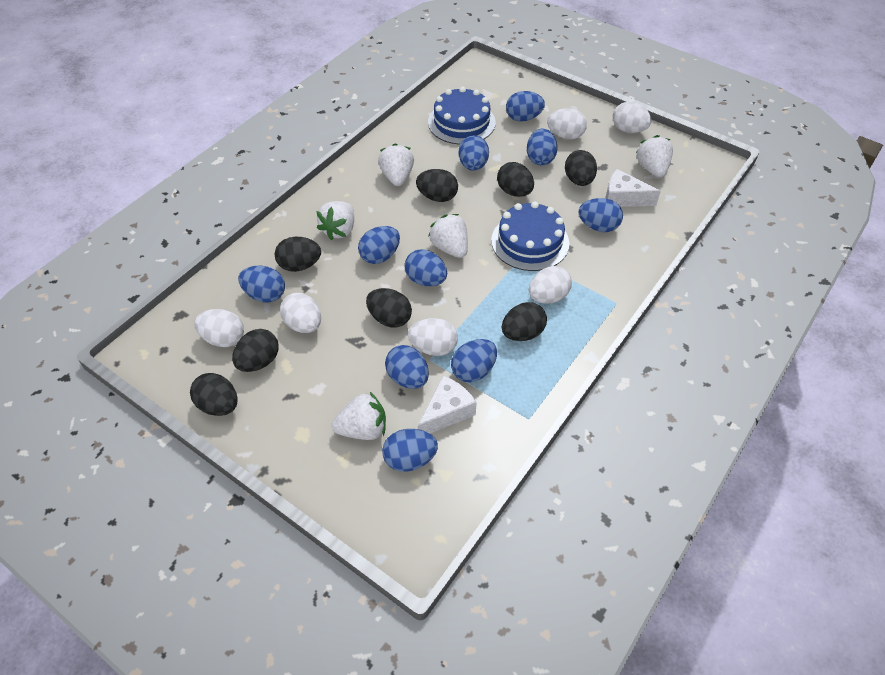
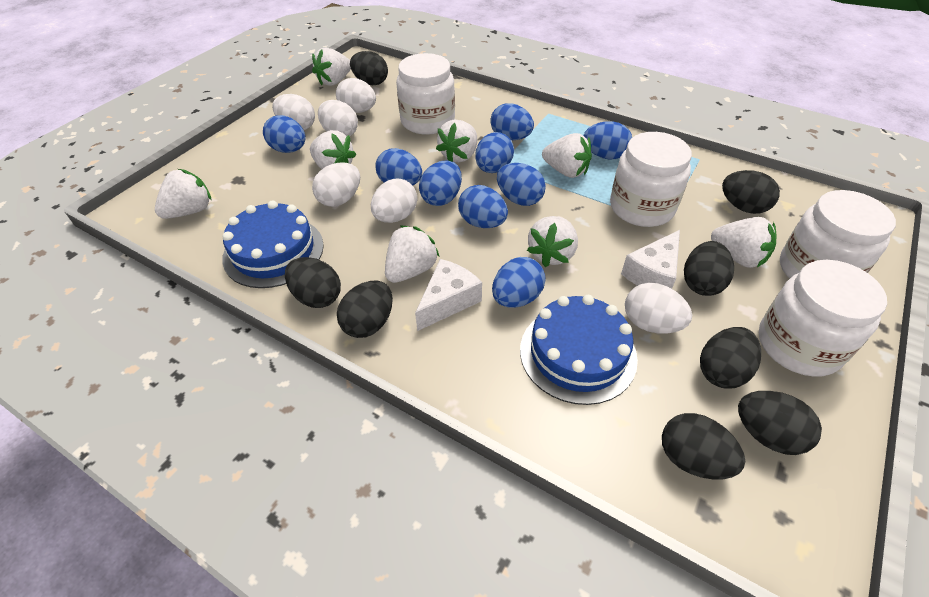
blue egg: [238,265,285,303] [358,226,400,264] [382,429,438,472] [385,345,429,389] [404,249,447,286] [451,339,497,382] [459,135,489,171] [506,91,545,122] [527,128,557,165] [579,198,623,232] = 10 -> [263,115,305,153] [375,148,422,185] [419,160,462,206] [458,185,508,228] [475,132,514,173] [490,103,534,140] [492,257,546,308] [497,163,546,206] [583,121,632,160] = 9
white jar: none = 0 -> [396,53,455,135] [610,132,692,227] [759,260,887,377] [780,190,896,279] = 4
white strawberry: [316,201,354,240] [332,392,386,440] [378,144,414,186] [428,214,468,258] [636,135,673,178] = 5 -> [155,169,212,219] [310,130,357,169] [312,48,351,86] [385,225,440,283] [436,120,477,162] [527,216,578,267] [542,133,592,178] [711,217,777,268] = 8

